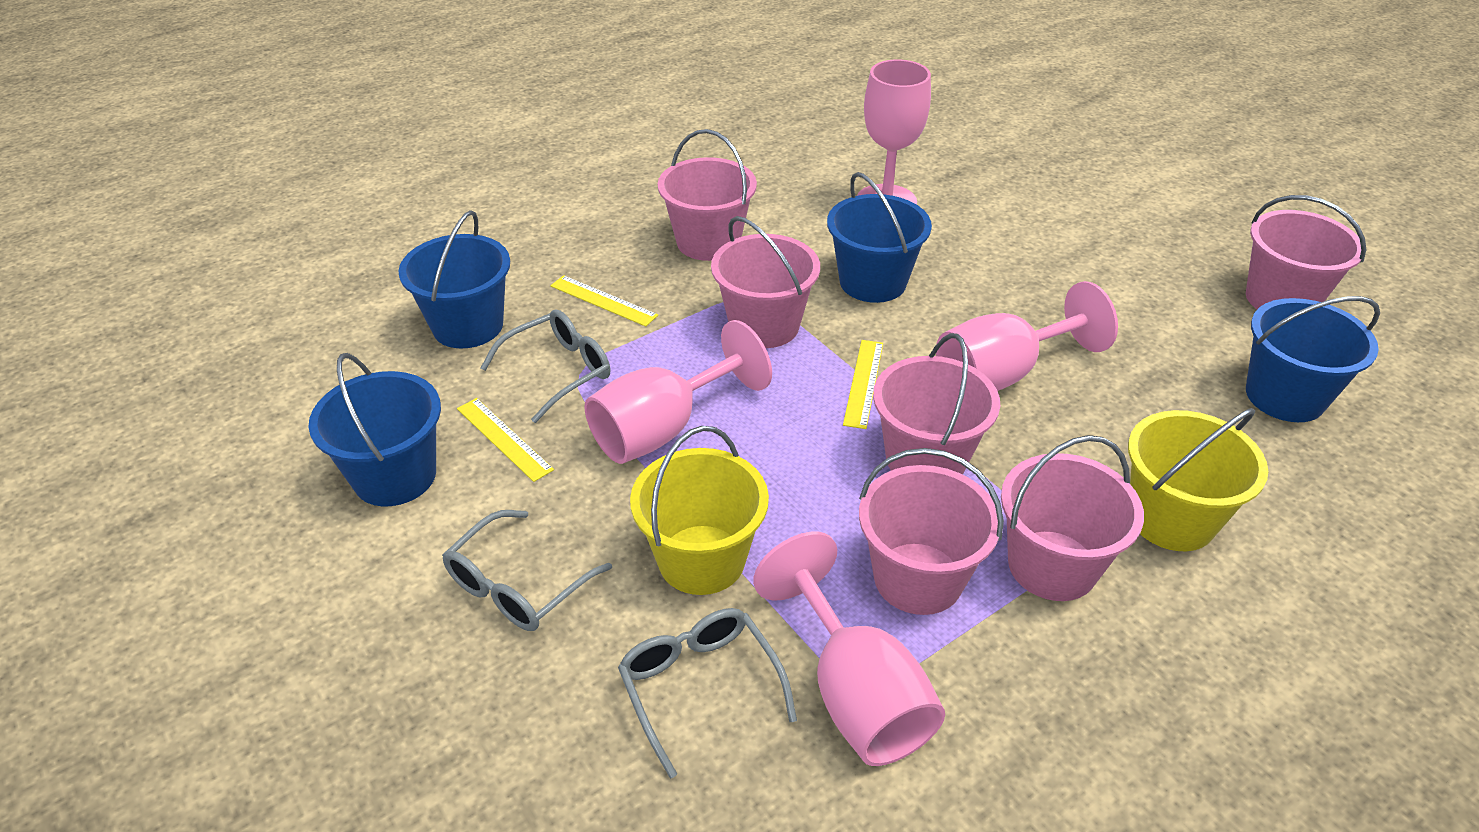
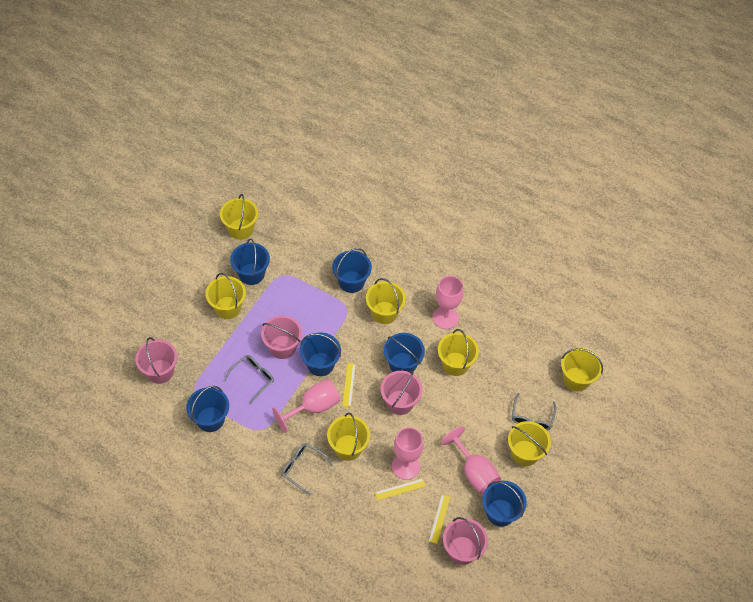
blue bucket: [309,353,441,506] [399,210,510,349] [827,172,932,303] [1246,296,1380,422] = 4 -> [186,386,229,432] [230,239,270,285] [300,333,341,376] [332,248,372,293] [384,333,425,372] [482,481,527,527] = 6
pink bucket: [658,129,757,261] [711,216,820,348] [859,448,1004,615] [873,333,1000,475] [1001,435,1144,601] [1246,195,1366,309] = 6 -> [135,337,177,384] [261,315,302,359] [381,371,423,415] [443,517,488,565] = 4
yellow bucket: [630,426,769,595] [1128,408,1268,551] = 2 -> [206,273,246,319] [220,194,258,240] [327,413,370,461] [366,278,406,324] [438,329,479,376] [508,421,551,466] [561,348,603,391] = 7

